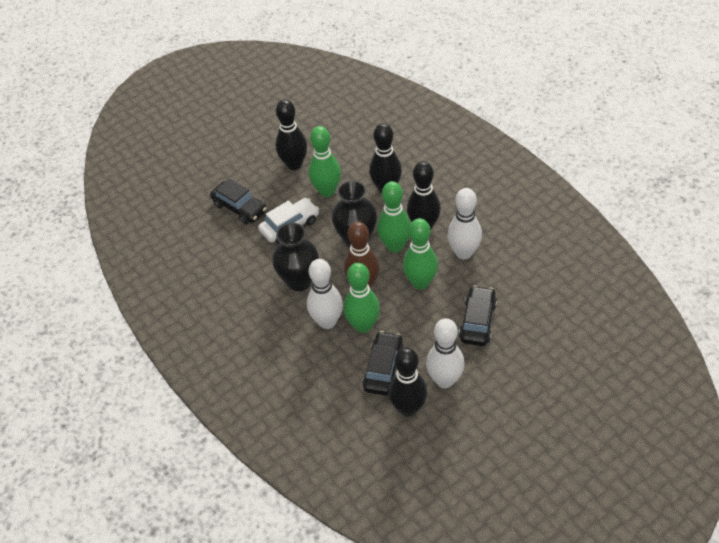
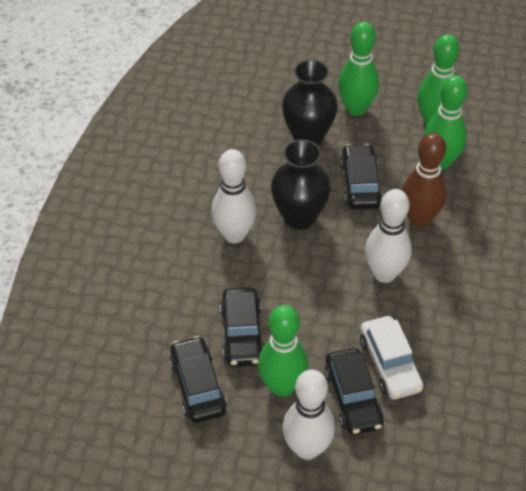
black bowling pin: [275,100,307,170] [369,123,402,193] [388,347,427,417] [407,161,441,229] = 4 -> none = 0
black car: [210,179,267,224] [362,331,404,395] [459,285,497,346] = 3 -> [169,336,227,423] [220,288,264,367] [324,348,384,435] [340,144,383,209] = 4

